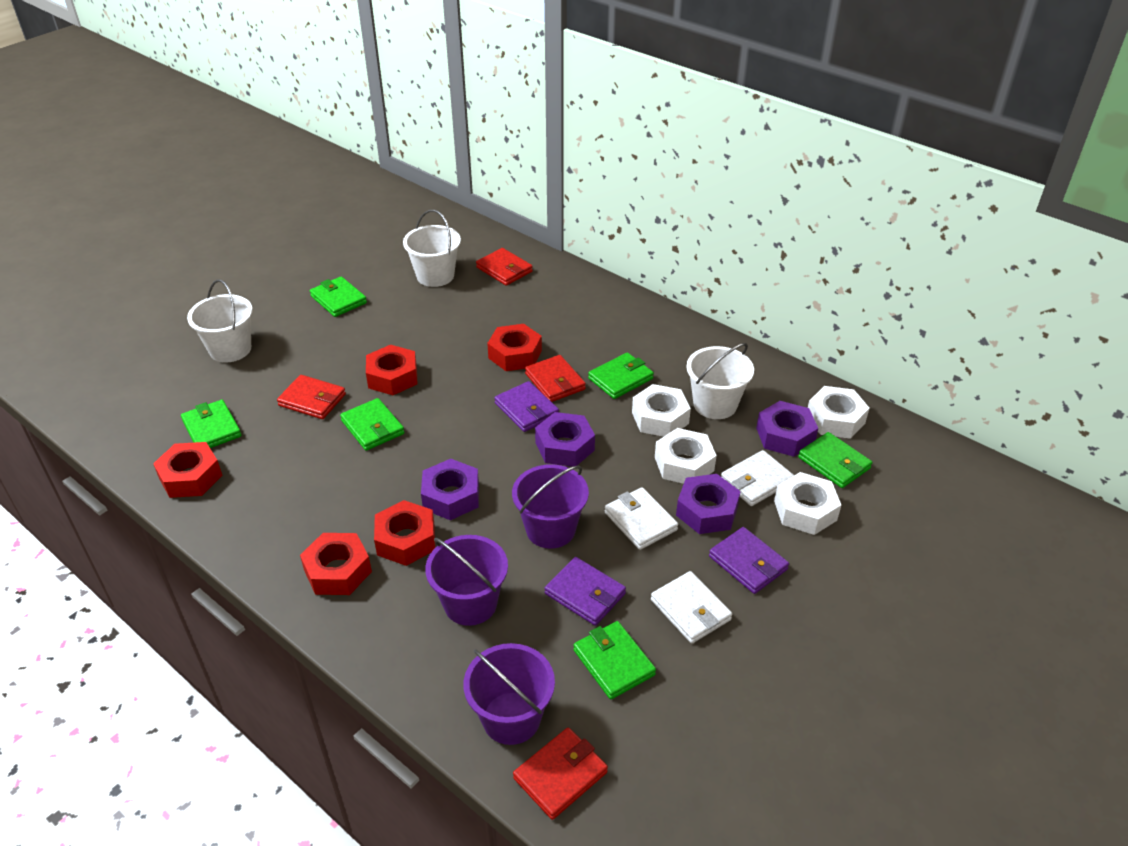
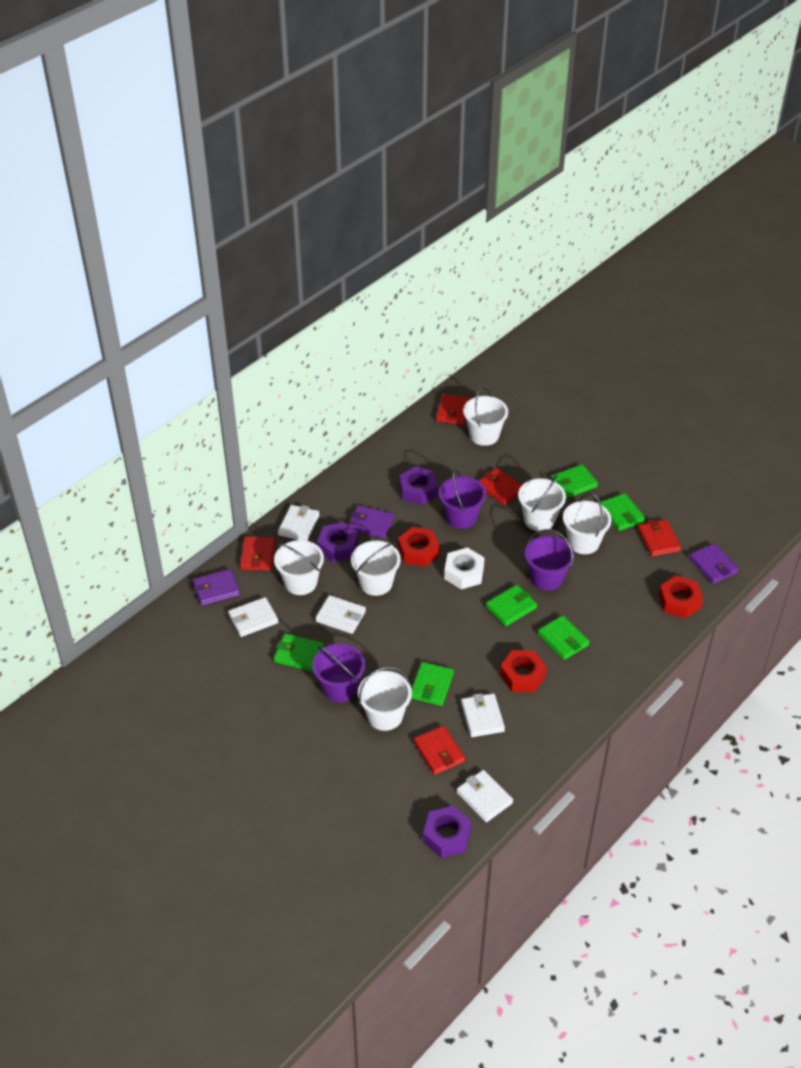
purple nut: [421,459,479,520] [535,412,595,467] [676,474,741,534] [756,401,818,457] = 4 -> [317,522,359,563] [399,466,438,505] [423,806,472,858] = 3
red nut: [153,442,222,498] [300,533,372,595] [366,345,417,395] [374,500,435,566] [487,324,542,371] = 5 -> [398,527,440,567] [500,650,547,692] [658,575,703,619] = 3
red wallet: [277,375,346,419] [476,248,533,286] [513,728,608,820] [525,355,586,402] = 4 -> [240,537,276,570] [414,725,465,775] [436,394,470,425] [479,468,522,505] [638,520,681,557] = 5
white bucket: [187,279,253,363] [403,210,461,287] [686,343,754,419] = 3 -> [274,540,324,595] [351,541,401,596] [358,667,412,731] [463,388,508,446] [518,475,566,531] [563,493,612,554] = 6
white nut: [632,384,691,437] [655,428,717,484] [774,472,841,535] [808,386,869,439] = 4 -> [444,547,485,589] = 1
white wallet: [605,487,678,550] [651,571,732,643] [721,450,794,506] = 3 -> [228,597,278,637] [278,505,319,541] [315,595,366,634] [457,770,513,822] [461,693,505,737] = 5

